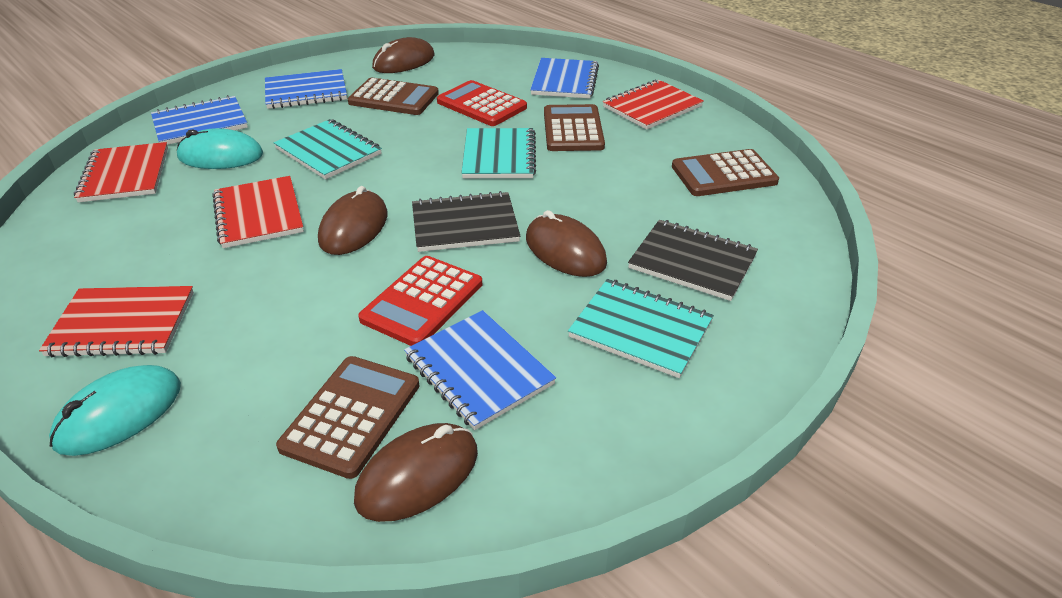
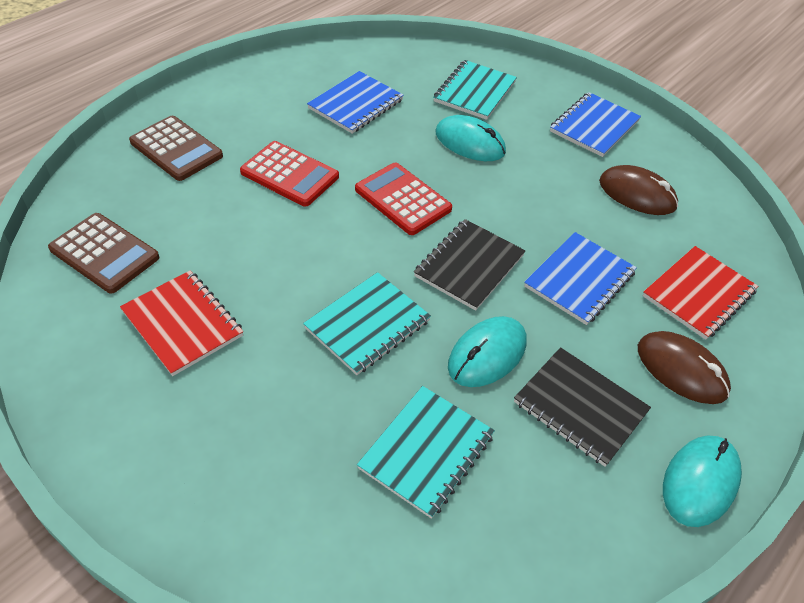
blue notebook: [151,95,248,145] [265,69,347,109] [404,310,556,430] [530,58,599,99] = 4 -> [307,71,404,134] [524,232,637,325] [550,92,641,157] = 3
brown calculator: [276,356,420,479] [348,78,439,115] [544,104,605,151] [672,149,779,196] = 4 -> [48,213,160,293] [129,116,223,181] = 2
brown mouse: [318,186,387,255] [354,423,478,522] [372,37,435,73] [526,210,607,277] = 4 -> [599,165,678,215] [638,331,731,404] = 2
red notebook: [39,286,194,357] [74,142,168,203] [212,176,304,248] [603,79,704,130] = 4 -> [120,270,243,376] [643,246,758,340] = 2
turquoise mouse: [49,365,181,456] [177,128,263,169] = 2 -> [436,115,506,161] [448,316,526,387] [663,435,742,527] = 3

